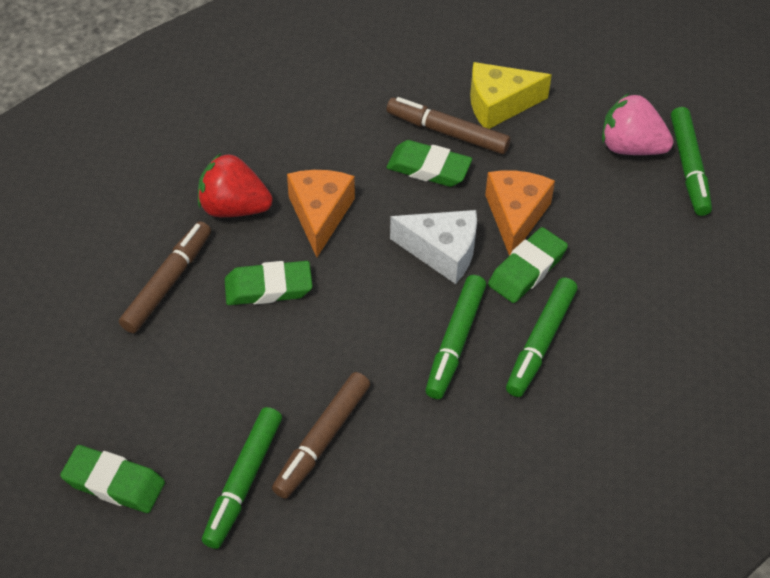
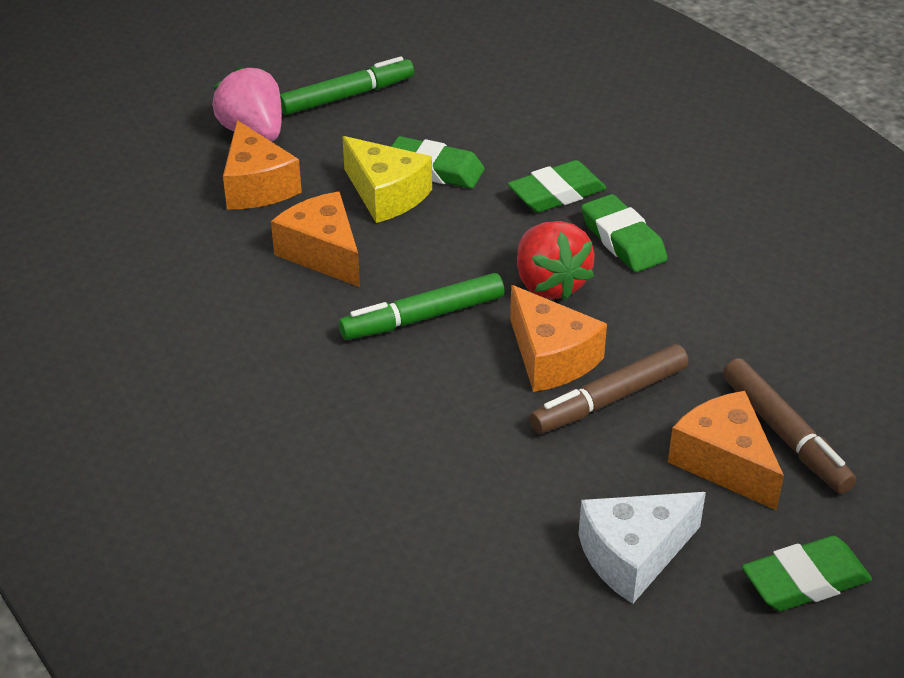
brown marker: [119,221,211,333] [272,372,370,499] [387,97,511,154] = 3 -> [529,344,689,434] [723,358,856,494] = 2
green marker: [202,407,282,549] [426,275,486,399] [506,278,577,397] [671,107,712,216] = 4 -> [280,56,414,115] [339,273,504,340] = 2
orange cheese: [287,170,355,257] [485,170,555,256] = 2 -> [223,120,302,209] [271,192,360,287] [510,285,607,392] [668,391,784,510] = 4

